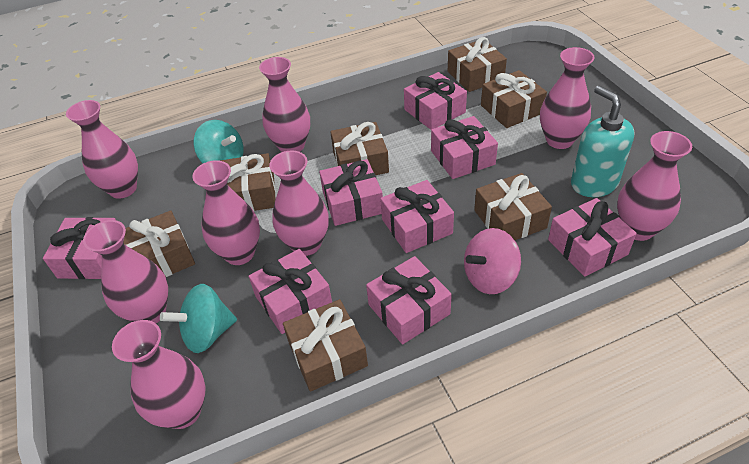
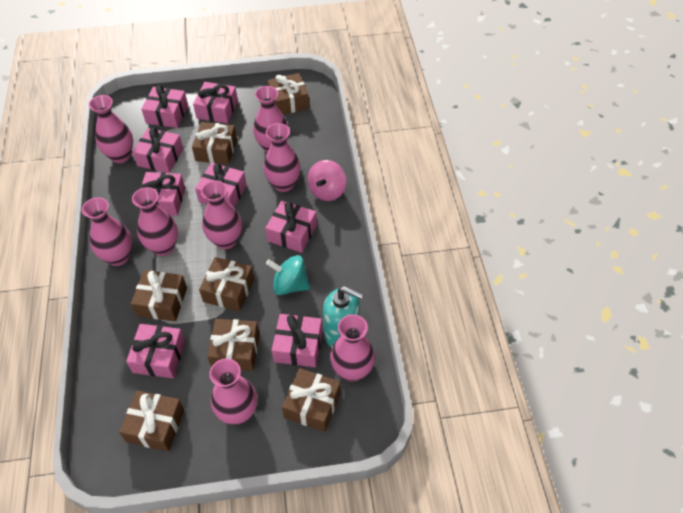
turquoise spinning top: [160,284,237,353] [194,120,243,164] = 2 -> [266,255,310,295] = 1

